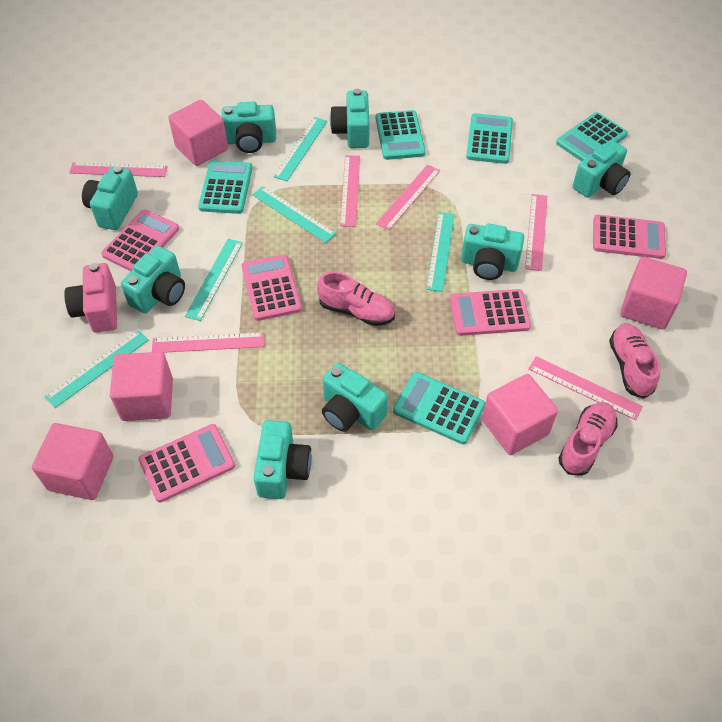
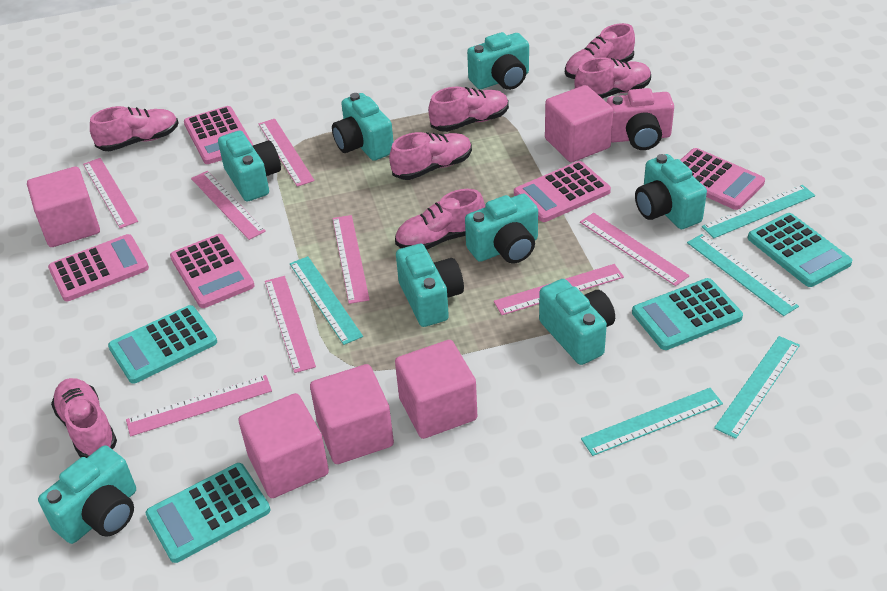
pink ruler: [69,162,168,177] [152,332,264,353] [340,155,360,227] [376,164,440,230] [525,194,547,271] [529,356,643,420] = 6 -> [83,158,138,229] [126,375,272,437] [191,171,266,240] [259,119,315,187] [265,276,316,373] [332,215,370,304] [494,264,624,315] [580,213,690,286] = 8
pink shoe: [317,272,395,326] [559,402,617,476] [609,323,661,399] = 3 -> [51,378,117,458] [90,106,179,151] [389,132,472,180] [395,189,485,250] [428,86,509,132] [565,23,635,79] [575,57,651,99] = 7
turquoise calculator: [198,160,253,214] [376,110,426,160] [393,372,485,444] [466,113,513,164] [556,112,628,162] = 5 -> [108,305,217,384] [146,463,270,563] [632,278,743,350] [748,213,852,287] = 4

